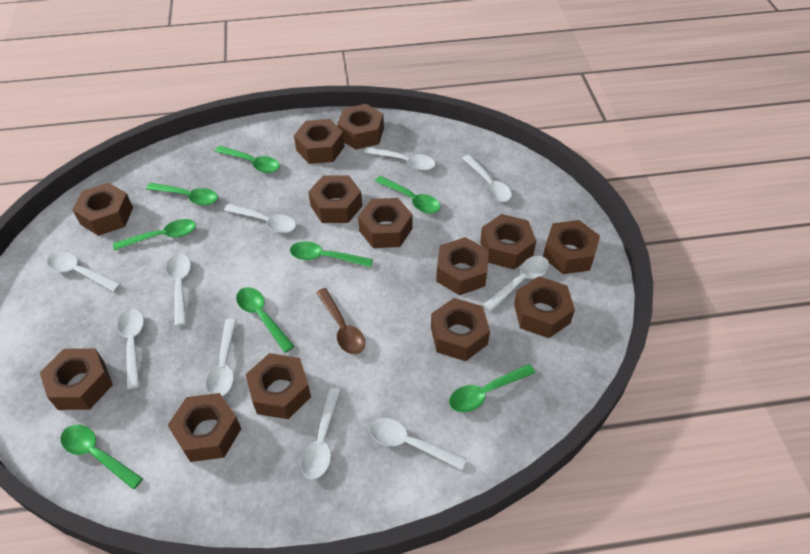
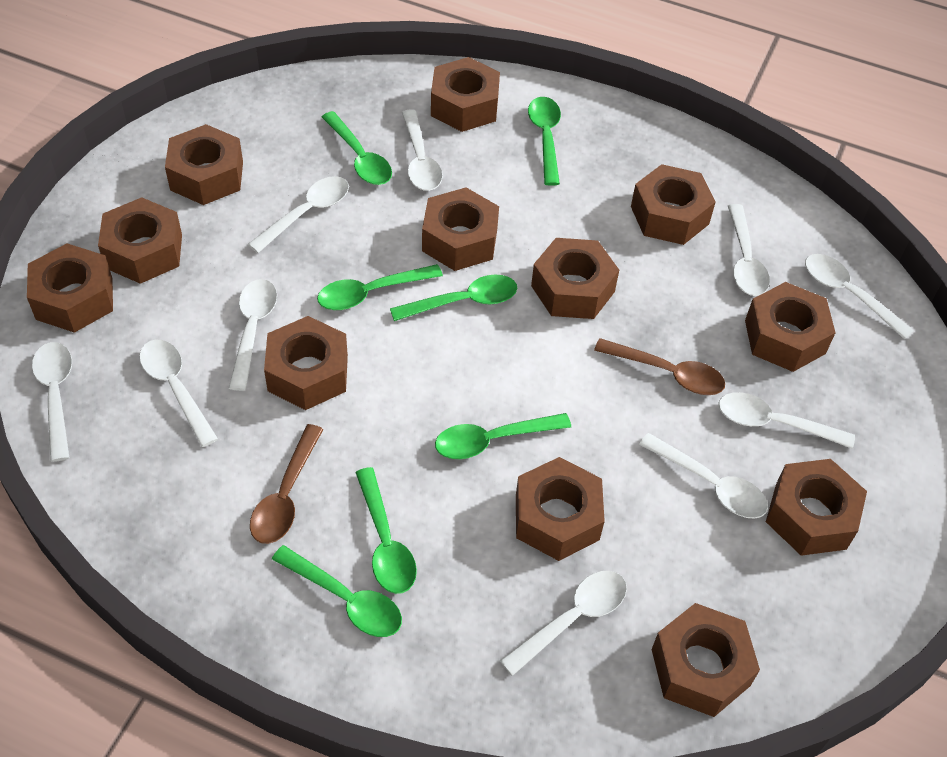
brown nut: [40,348,113,410] [73,183,133,236] [167,393,241,462] [246,353,311,419] [294,119,345,164] [308,175,362,223] [337,104,384,150] [358,198,412,248] [431,298,490,361] [436,237,489,295] [480,214,536,269] [514,276,575,338] [543,220,600,274] = 13 -> [27,243,113,333] [98,197,182,284] [165,124,243,205] [264,316,348,410] [422,187,499,271] [431,57,500,132] [516,457,605,561] [531,238,619,319] [631,164,715,245] [651,603,760,717] [745,282,836,372] [766,459,867,556] = 12
brown spoon: [316,288,365,354] = 1 -> [250,424,324,544] [594,338,725,395] = 2
green spoon: [60,425,143,489] [113,219,196,251] [146,183,218,205] [215,146,280,173] [236,287,295,353] [290,241,373,268] [375,176,440,214] [449,364,535,413] = 8 -> [272,545,402,637] [317,264,443,310] [322,111,392,185] [355,467,417,594] [390,274,517,321] [435,413,571,459] [528,97,561,186] = 7

